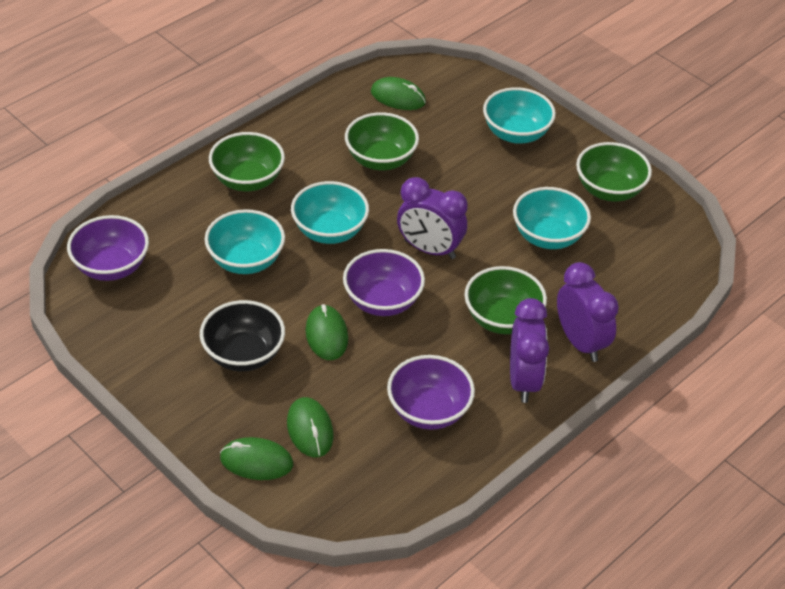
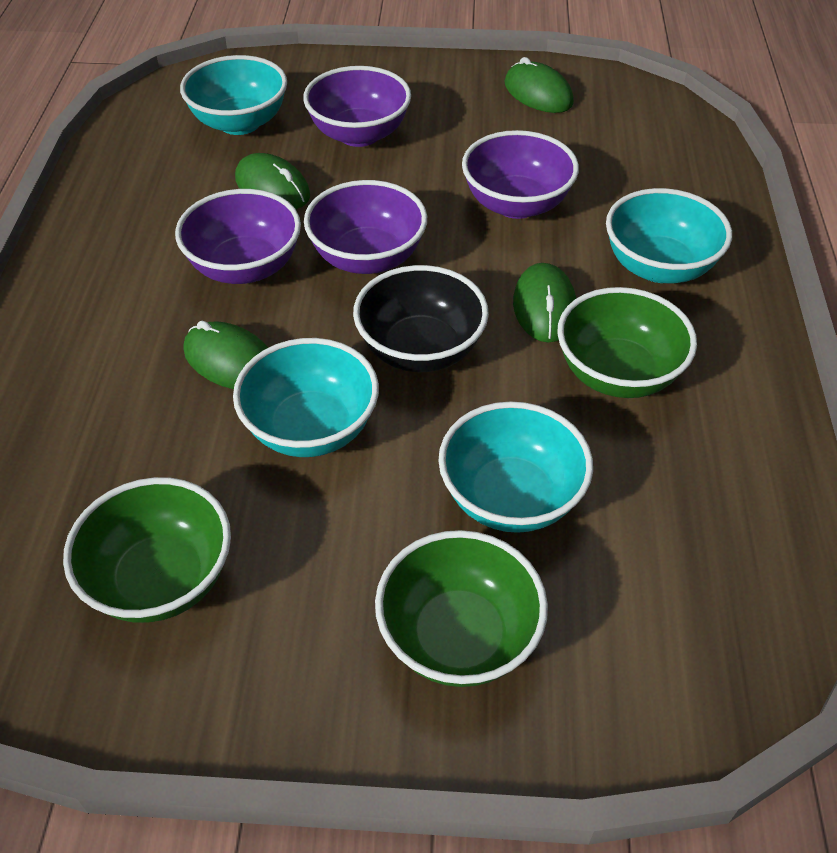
green bowl: [209,132,285,192] [345,112,419,170] [464,266,547,334] [576,142,652,202] = 4 -> [63,477,231,623] [375,530,548,687] [557,287,697,398] = 3
purple bowl: [67,215,149,281] [343,249,425,316] [387,355,475,430] = 3 -> [175,189,301,284] [303,66,411,147] [304,180,427,274] [462,130,579,219] = 4
purple clock: [397,177,468,259] [510,298,549,403] [557,262,619,362] = 3 -> none = 0

